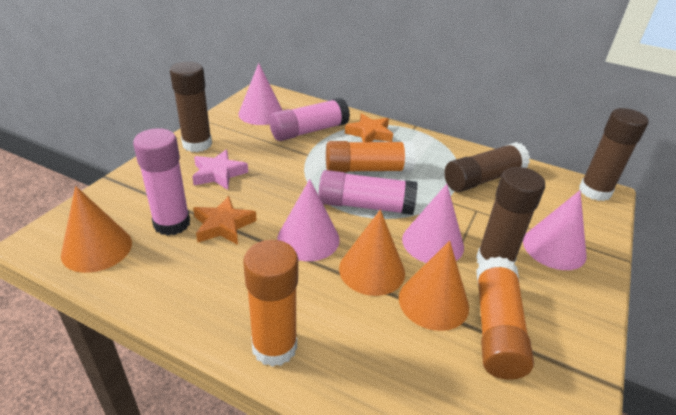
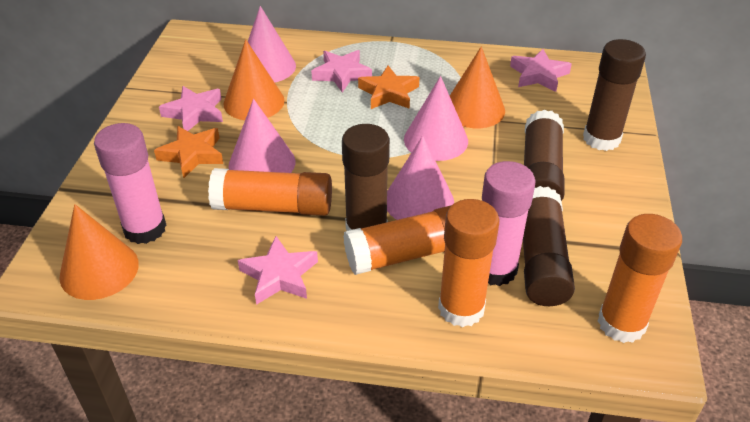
orange glue stick: [243,240,298,367] [326,141,416,173] [476,257,534,380] = 3 -> [208,168,332,216] [343,205,452,275] [438,199,500,327] [598,214,682,343] = 4
pink glue stick: [133,128,190,236] [269,98,350,141] [319,170,418,215] = 3 -> [94,123,166,244] [482,161,535,286] = 2
pink star: [192,150,248,190] = 1 -> [159,86,223,131] [238,236,318,305] [311,50,372,93] [510,49,572,92] = 4

